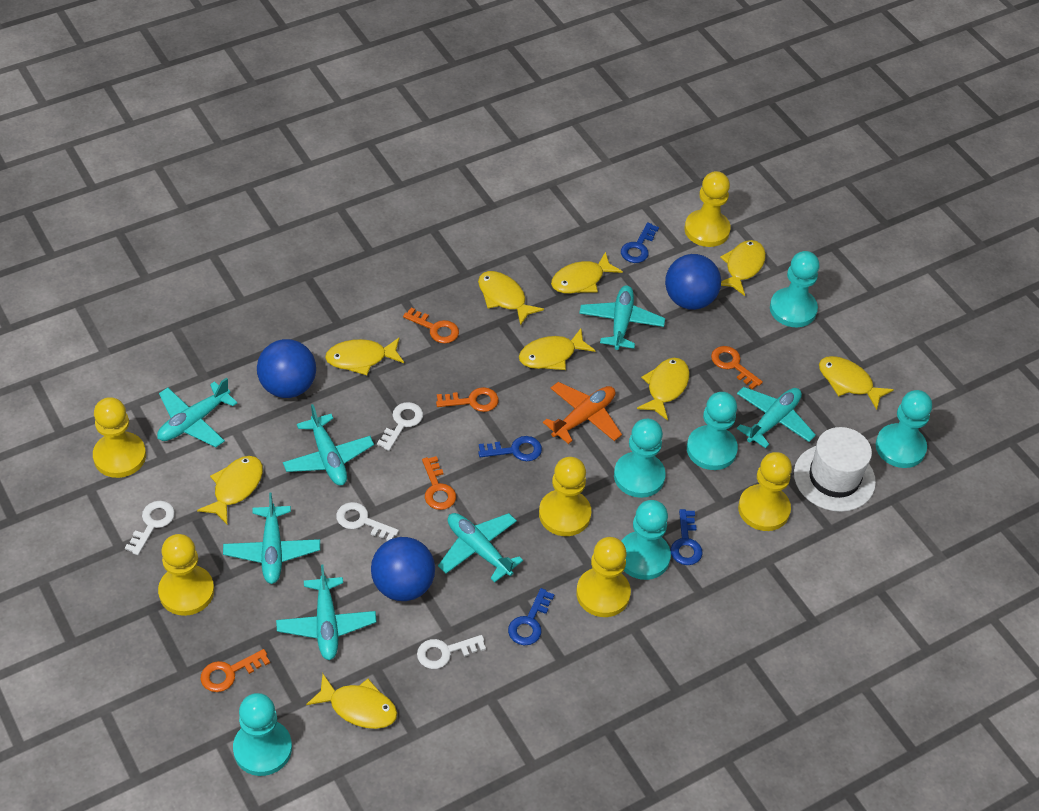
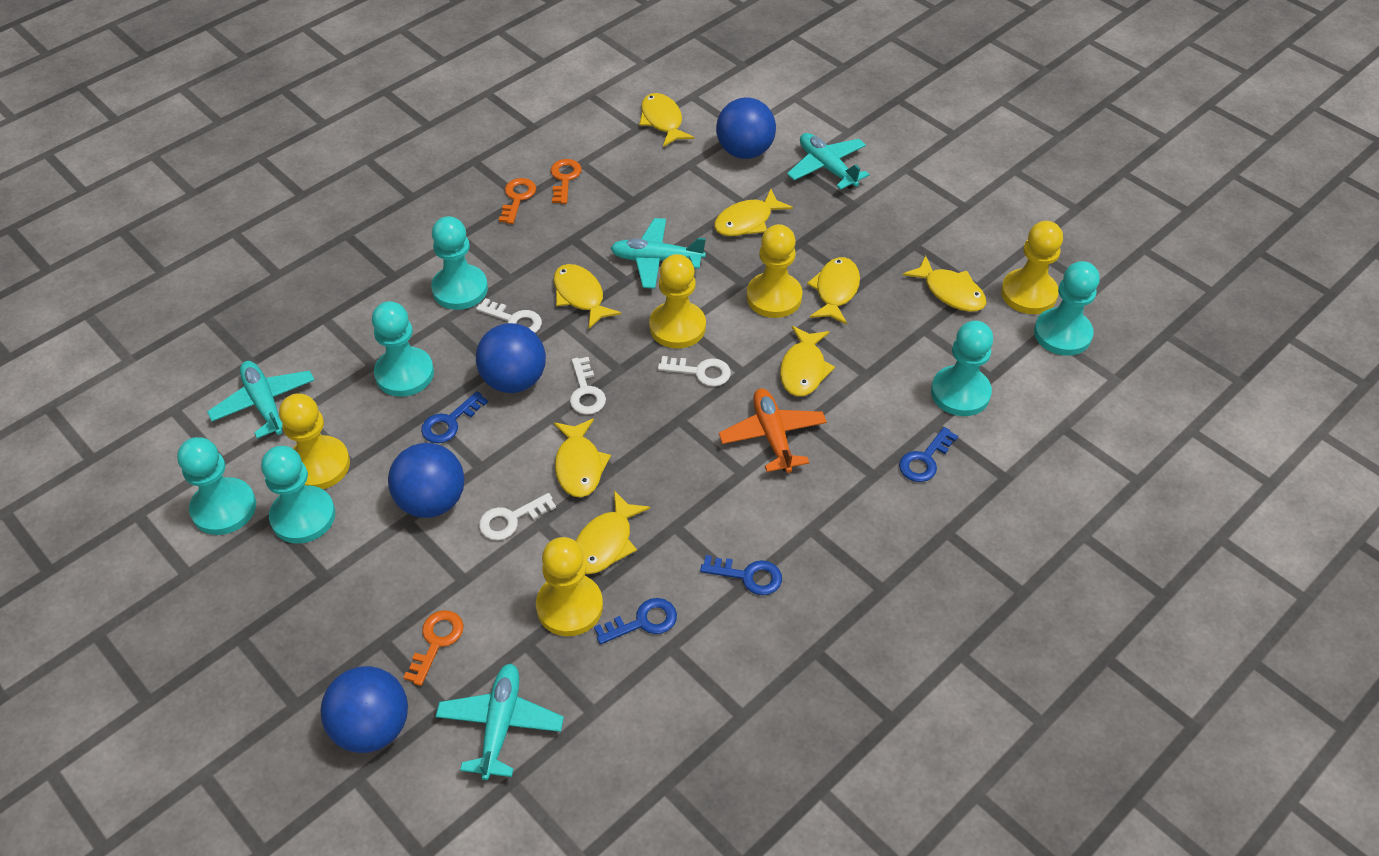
blue ball: [257,339,316,398] [371,537,435,601] [665,254,721,310] = 3 -> [321,666,408,753] [388,443,464,518] [476,323,546,393] [716,98,776,159] = 4
orange key: [200,649,270,692] [403,307,459,343] [422,456,456,510] [436,387,499,412] [711,346,763,390] = 5 -> [403,610,463,686] [499,178,536,224] [551,159,582,204] = 3
turquoise plane: [157,378,238,447] [223,492,320,584] [276,565,377,660] [283,404,374,486] [438,513,523,582] [579,285,665,350] [737,387,816,448] = 7 -> [207,361,315,438] [435,663,564,780] [610,218,706,289] [787,133,870,190] = 4
white hat: [794,427,876,512] = 1 -> none = 0
yellow fish: [197,456,263,525] [306,674,397,729] [325,337,404,375] [478,271,544,326] [519,328,596,370] [551,252,623,294] [637,358,690,420] [720,240,766,296] [819,356,894,410] = 9 -> [554,264,621,329] [554,418,611,497] [576,491,650,574] [639,93,694,147] [714,189,793,236] [780,326,835,397] [807,257,860,325] [903,255,986,312] = 8
yellow pawn: [93,397,146,478] [158,534,214,616] [539,457,591,536] [576,537,631,617] [685,171,731,247] [738,452,792,531] = 6 -> [279,393,350,489] [536,537,603,636] [649,254,706,348] [747,224,803,318] [1001,221,1063,314] = 5

